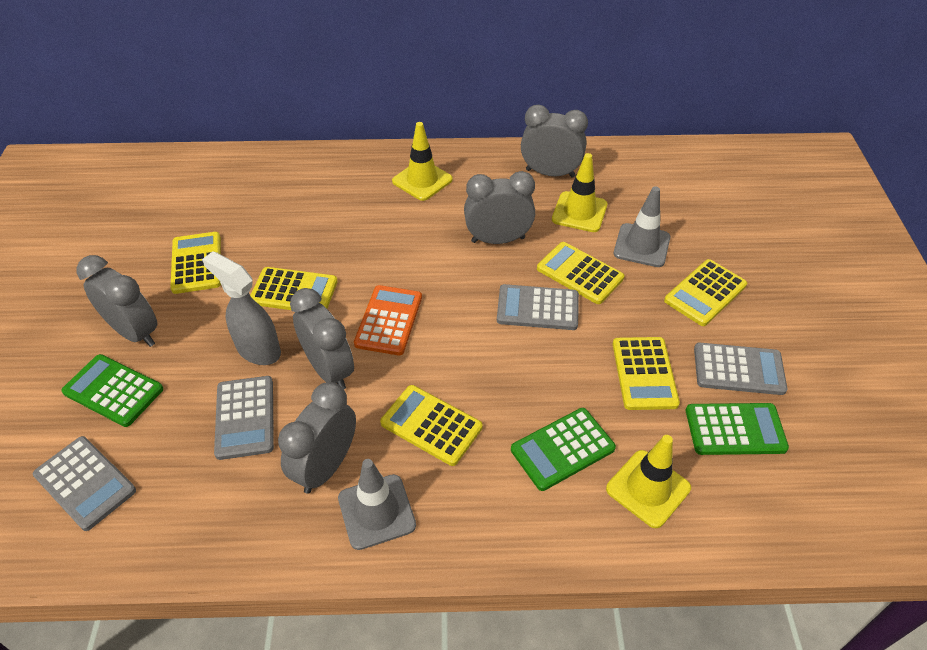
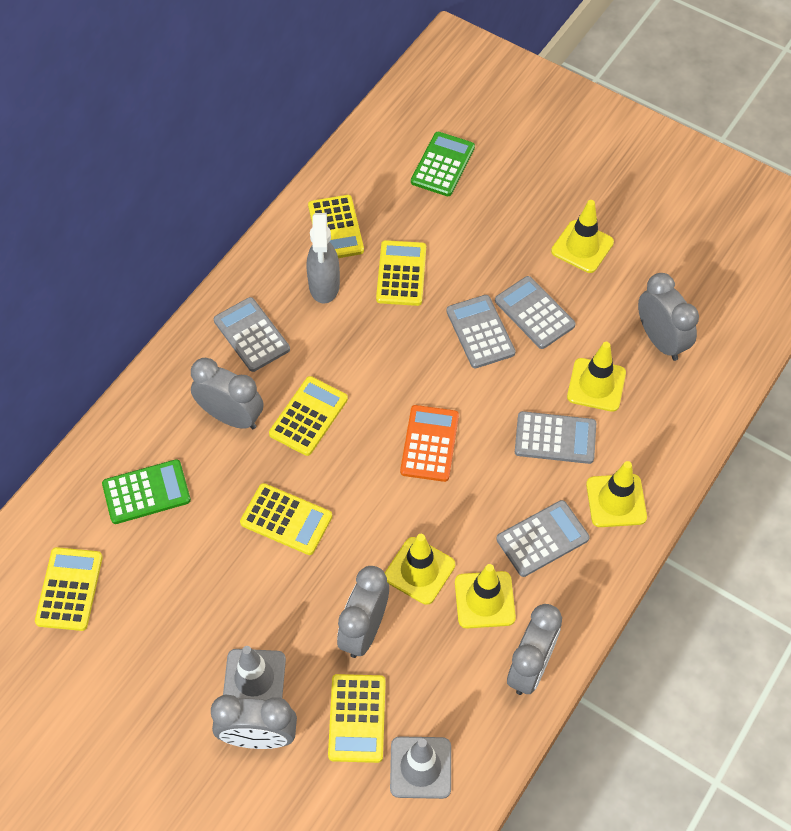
green calculator: [61,354,163,427] [511,408,616,491] [686,403,789,455] = 3 -> [102,459,191,524] [411,132,475,196] = 2
grey calculator: [33,436,136,531] [214,376,274,460] [497,284,579,330] [694,343,787,395] = 4 -> [214,297,290,372] [446,295,516,368] [495,276,576,349] [496,500,590,577] [515,411,596,464] = 5
yellow traffic cone: [392,122,453,201] [552,153,607,232] [606,435,691,528] = 3 -> [385,534,455,605] [455,564,516,628] [551,200,614,273] [567,342,626,412] [586,461,647,527] = 5

